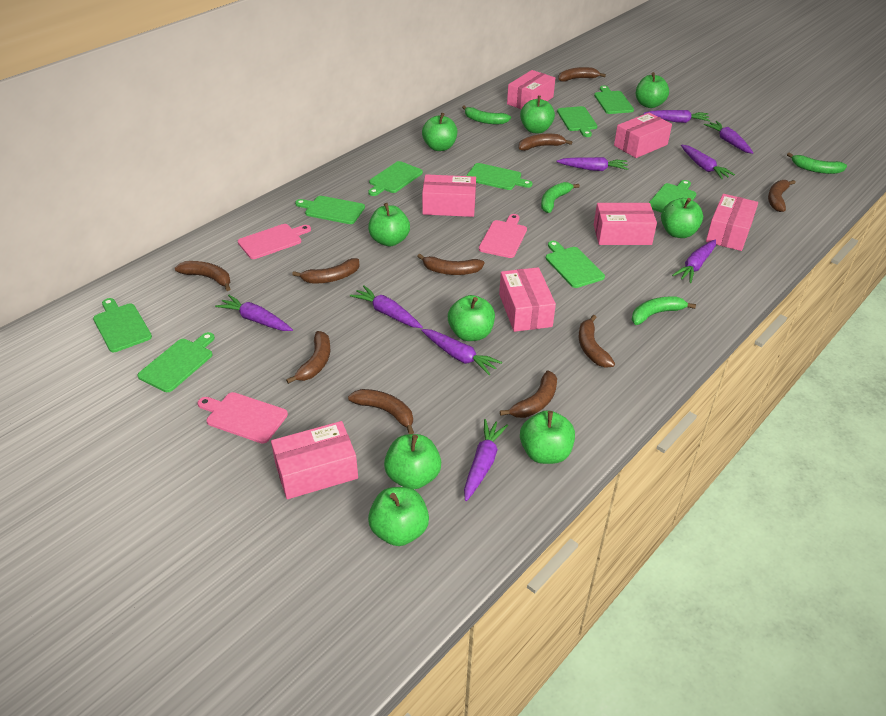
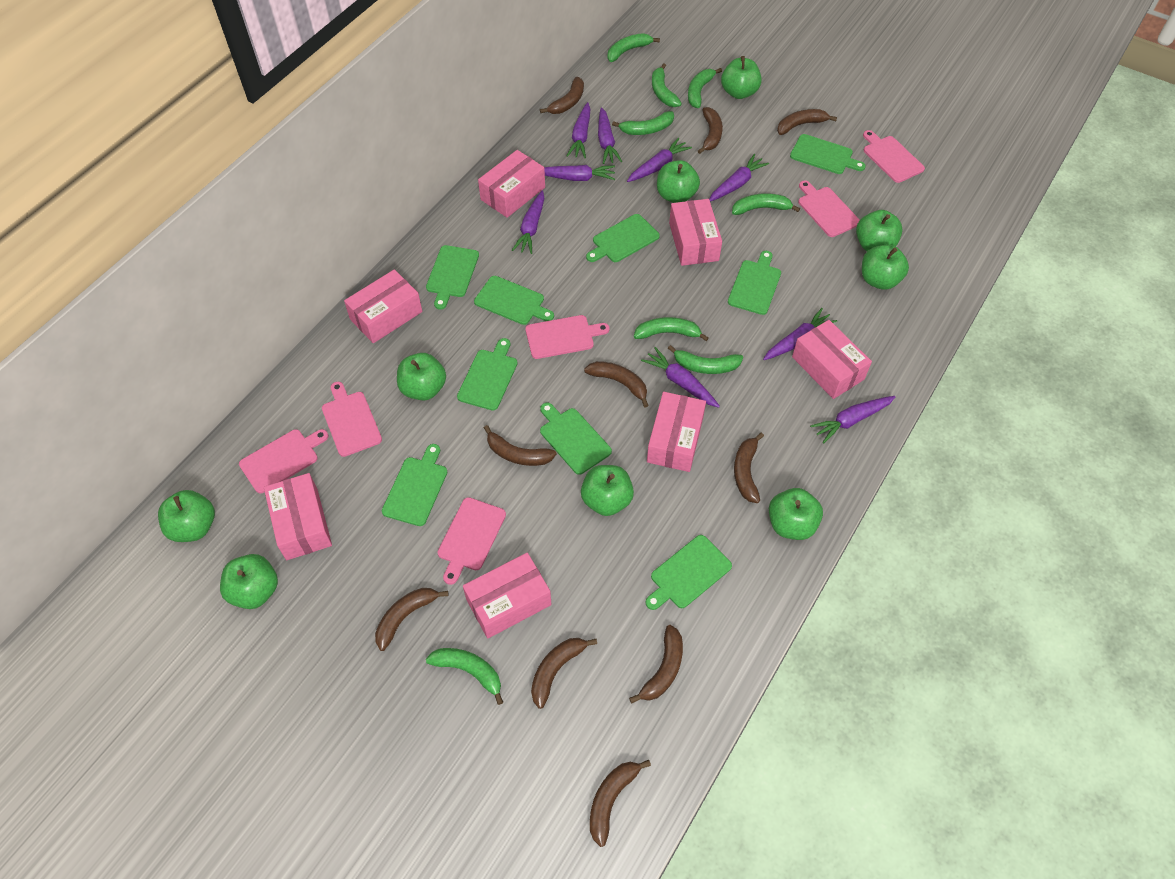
green banana: [462,105,511,124] [541,182,580,213] [632,297,696,325] [787,152,847,174] = 4 -> [426,648,503,705] [607,33,660,62] [612,111,674,135] [634,317,708,341] [652,63,682,107] [668,345,743,374] [688,68,722,108] [732,193,800,215] = 8
pink cutting board: [198,392,288,444] [238,224,311,259] [479,214,527,258] = 3 -> [239,429,328,493] [322,382,382,457] [437,497,506,585] [525,315,610,359] [798,180,860,237] [863,130,925,183] = 6

